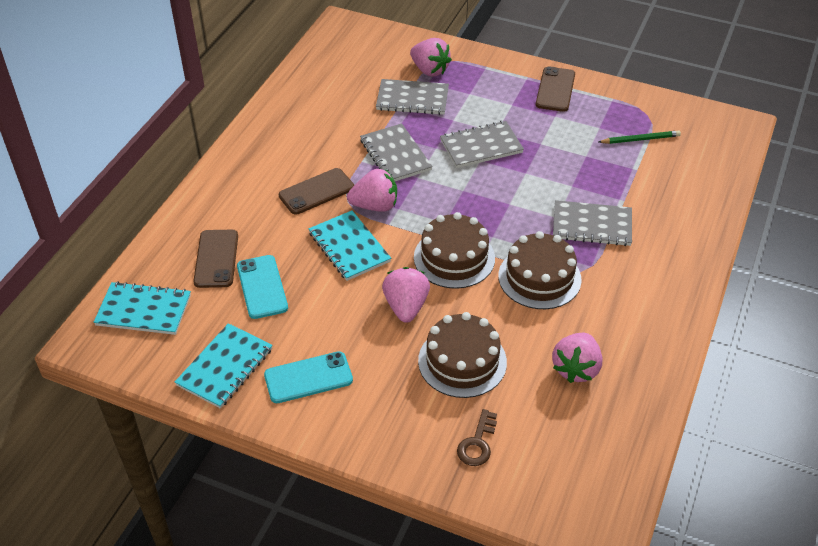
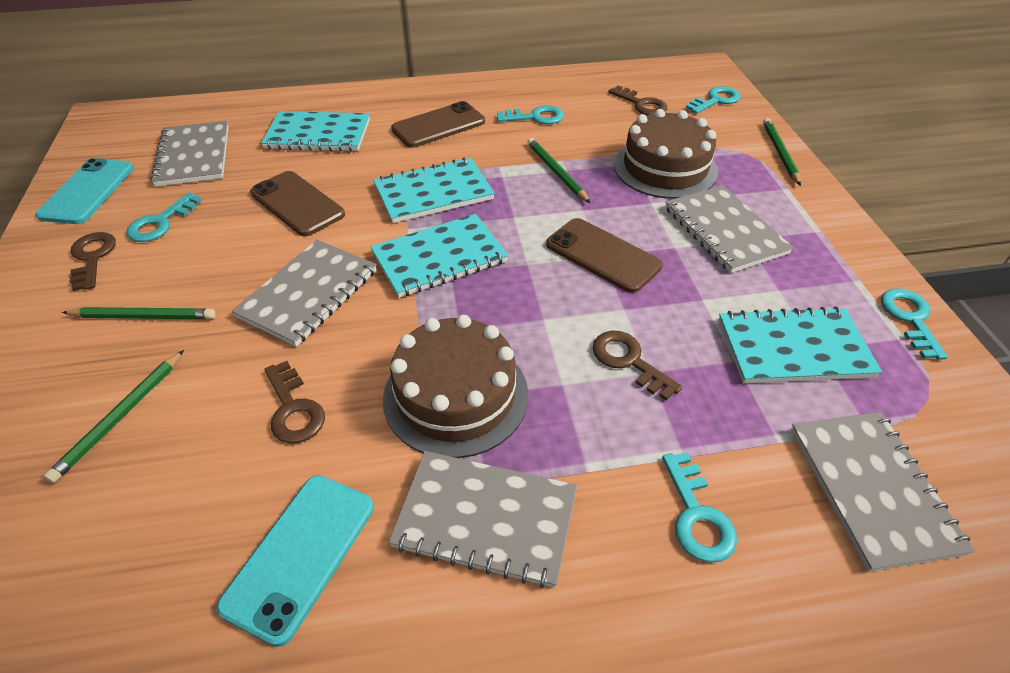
brown cake: [414,212,495,289] [418,312,507,398] [498,231,582,309] = 3 -> [383,315,528,458] [614,109,718,199] = 2
brown key: [457,409,497,466] = 1 -> [70,232,116,291] [265,361,325,443] [592,331,683,401] [608,86,667,115] = 4
green pencil: [599,130,681,144] = 1 -> [44,350,184,483] [62,307,216,319] [527,138,590,203] [763,118,801,186] = 4
grey notebook: [360,123,433,181] [376,79,449,115] [440,121,524,168] [553,200,632,246] = 4 -> [150,121,229,187] [232,240,377,347] [388,451,577,588] [665,185,794,273] [791,412,975,572] = 5
pink strawberry: [347,169,397,212] [382,267,430,323] [410,38,452,76] [552,333,602,383] = 4 -> none = 0
turquoise key: none = 0 -> [126,193,202,242] [497,105,564,124] [662,452,737,563] [686,86,741,114] [881,288,948,360] = 5
turquoise notebook: [94,281,191,335] [175,323,273,409] [309,211,391,281] = 3 -> [261,111,370,152] [371,214,509,298] [373,157,495,223] [719,306,882,384] = 4

